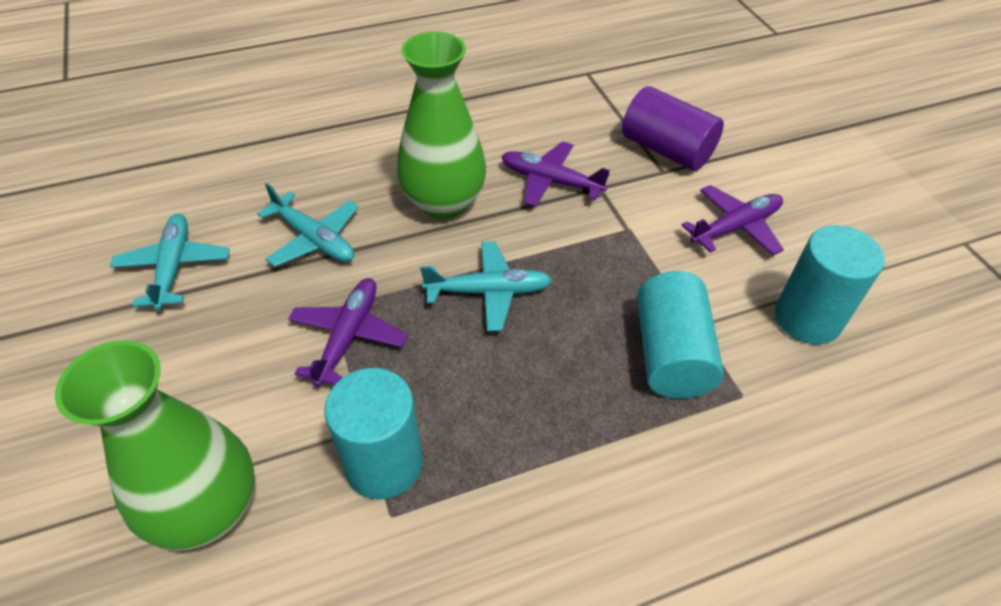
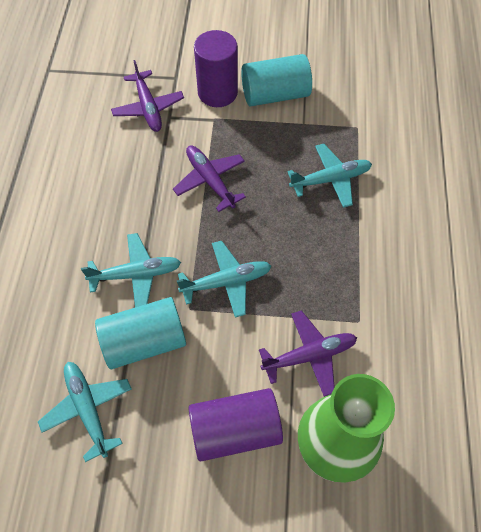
green vase: [55,340,255,551] [397,32,486,219] = 2 -> [298,374,395,482] = 1
purple cylinder: [622,86,724,171] = 1 -> [188,388,283,461] [194,30,238,107] = 2
turquoise cylinder: [324,368,423,499] [637,271,724,399] [775,225,885,344] = 3 -> [95,297,186,369] [241,54,312,107] = 2
turquoise plane: [110,214,229,311] [257,183,359,267] [420,241,552,331] = 3 -> [38,362,132,462] [81,233,181,307] [177,241,271,318] [287,144,372,208] = 4

